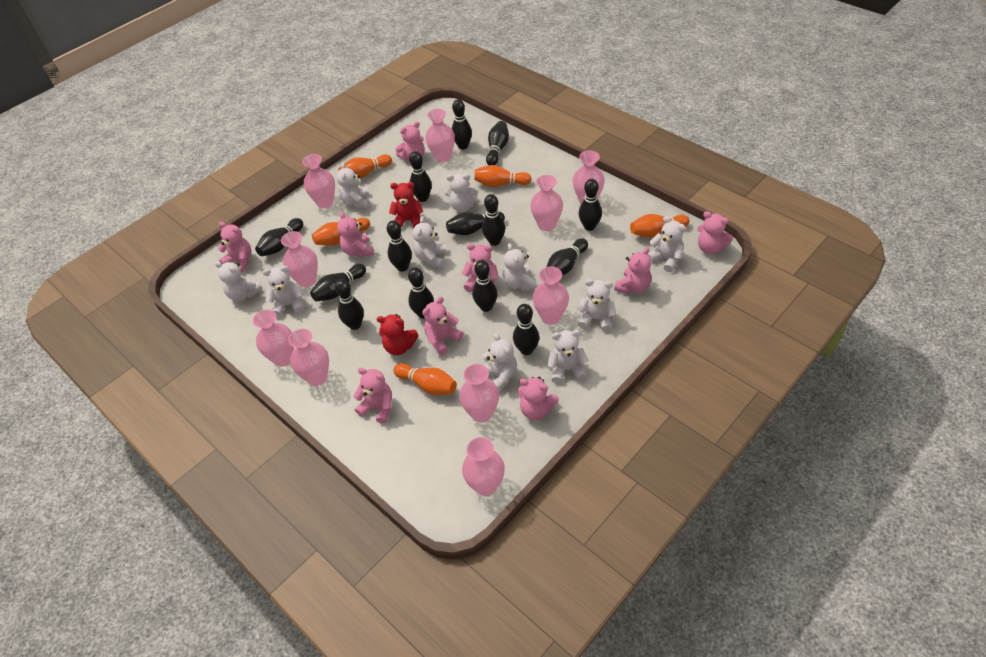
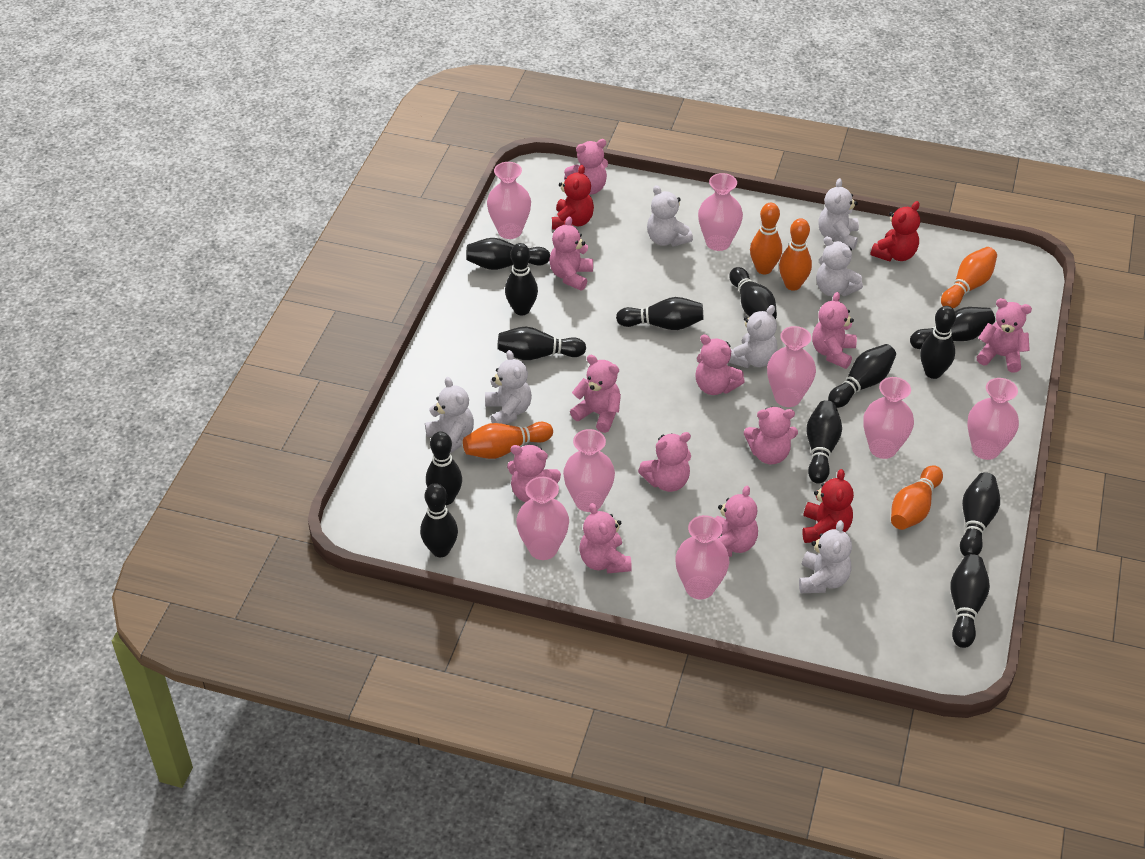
black bowling pin: [255,218,303,256] [310,264,366,302] [335,279,364,330] [386,220,412,271] [408,267,434,319] [409,151,432,202] [446,211,505,235] [452,99,472,149] [472,260,498,312] [482,194,505,246] [486,121,509,165] [513,304,539,355] [546,238,588,275] [579,179,602,231] = 14 -> [420,483,458,557] [426,431,462,505] [466,238,550,270] [498,327,586,360] [505,243,538,315] [616,297,703,330] [729,267,777,319] [807,400,842,484] [828,344,896,408] [910,307,995,349] [920,306,956,379] [950,554,990,648] [960,472,1000,557] = 13
pink teddy bear: [218,222,251,273] [337,212,374,257] [353,368,392,424] [395,121,425,162] [422,297,463,355] [462,244,499,292] [518,377,559,420] [614,247,651,294] [697,211,733,254] = 9 -> [507,445,561,502] [549,216,593,291] [564,139,608,195] [570,355,621,433] [579,503,632,573] [638,432,691,492] [695,334,745,395] [716,485,758,557] [744,407,798,465] [812,292,857,369] [976,298,1032,373] = 11
pink vase: [253,309,294,367] [281,231,318,287] [288,329,329,386] [302,154,335,208] [425,109,455,162] [459,364,499,423] [462,437,505,496] [530,175,563,231] [533,266,569,325] [573,150,605,204] = 10 -> [487,162,531,239] [516,477,569,560] [563,429,615,512] [676,515,729,599] [698,173,743,251] [767,326,816,407] [863,377,914,459] [968,378,1019,460] = 8
red teddy bear: [377,314,419,355] [389,182,423,227] = 2 -> [552,165,594,230] [802,469,854,543] [870,201,920,261] = 3
white teddy bear: [215,261,262,301] [263,266,304,317] [336,162,370,208] [413,216,446,268] [445,173,478,212] [482,333,517,391] [502,243,537,291] [547,330,589,383] [577,279,616,332] [647,216,686,272] = 10 -> [425,377,474,453] [485,350,532,424] [647,185,693,247] [728,305,777,368] [799,520,852,593] [816,236,863,297] [818,178,859,250] = 7

